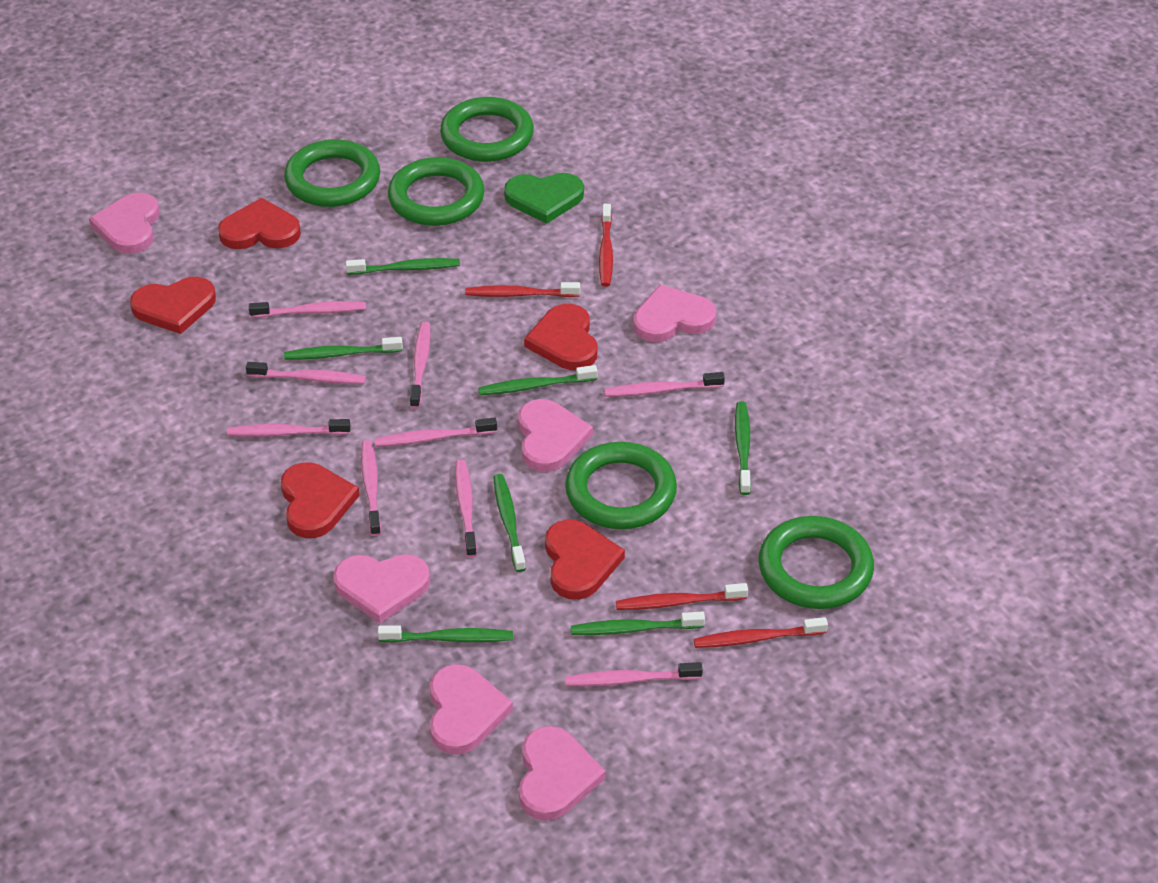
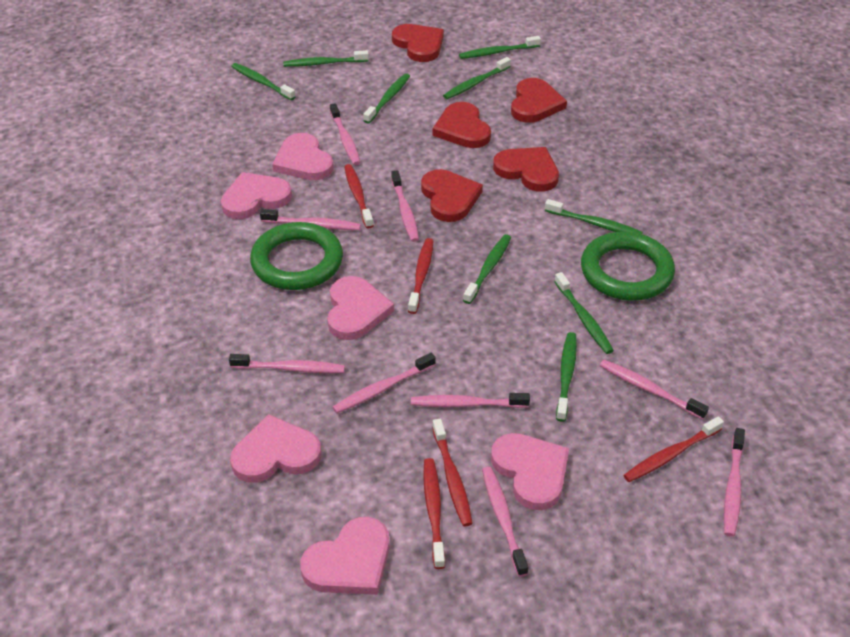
green heart: [504,173,584,224] = 1 -> none = 0
green ring: [284,139,380,207] [388,157,485,226] [440,97,534,162] [565,442,677,529] [759,516,874,609] = 5 -> [250,222,343,290] [581,231,675,301] = 2
green toothbrush: [284,337,403,360] [346,258,460,275] [378,625,513,642] [478,365,598,395] [493,474,526,572] [571,612,705,635] [735,402,751,495] = 7 -> [231,63,296,100] [283,50,369,67] [363,73,410,123] [443,57,511,99] [459,36,541,59] [463,234,511,304] [545,199,643,234] [554,272,614,354] [556,332,577,422] = 9
red toothbrush: [465,282,580,297] [599,204,613,287] [616,583,748,610] [694,617,828,648] = 4 -> [344,164,374,229] [408,238,433,314] [423,458,445,569] [432,419,473,526] [623,416,724,482] = 5

